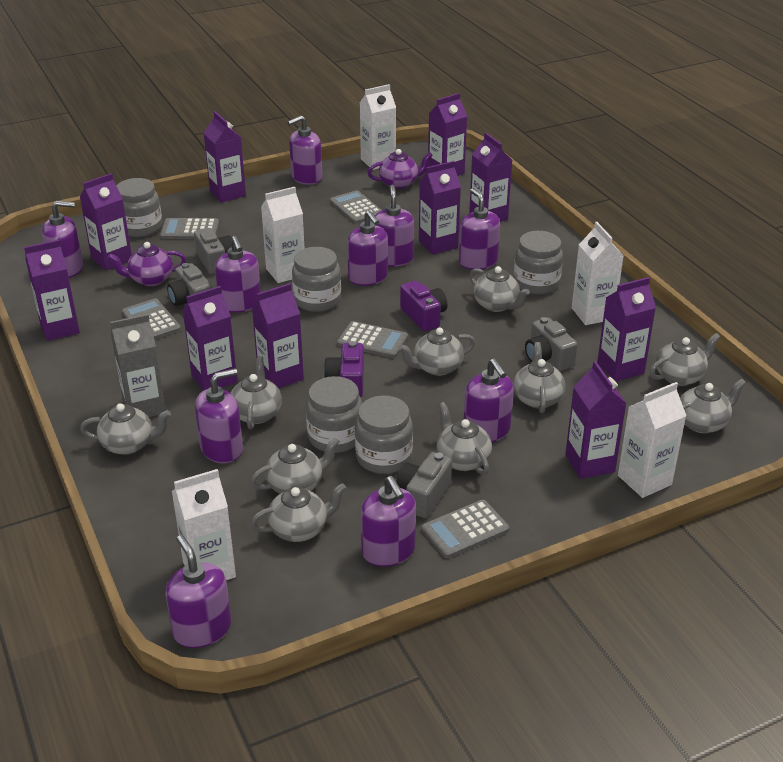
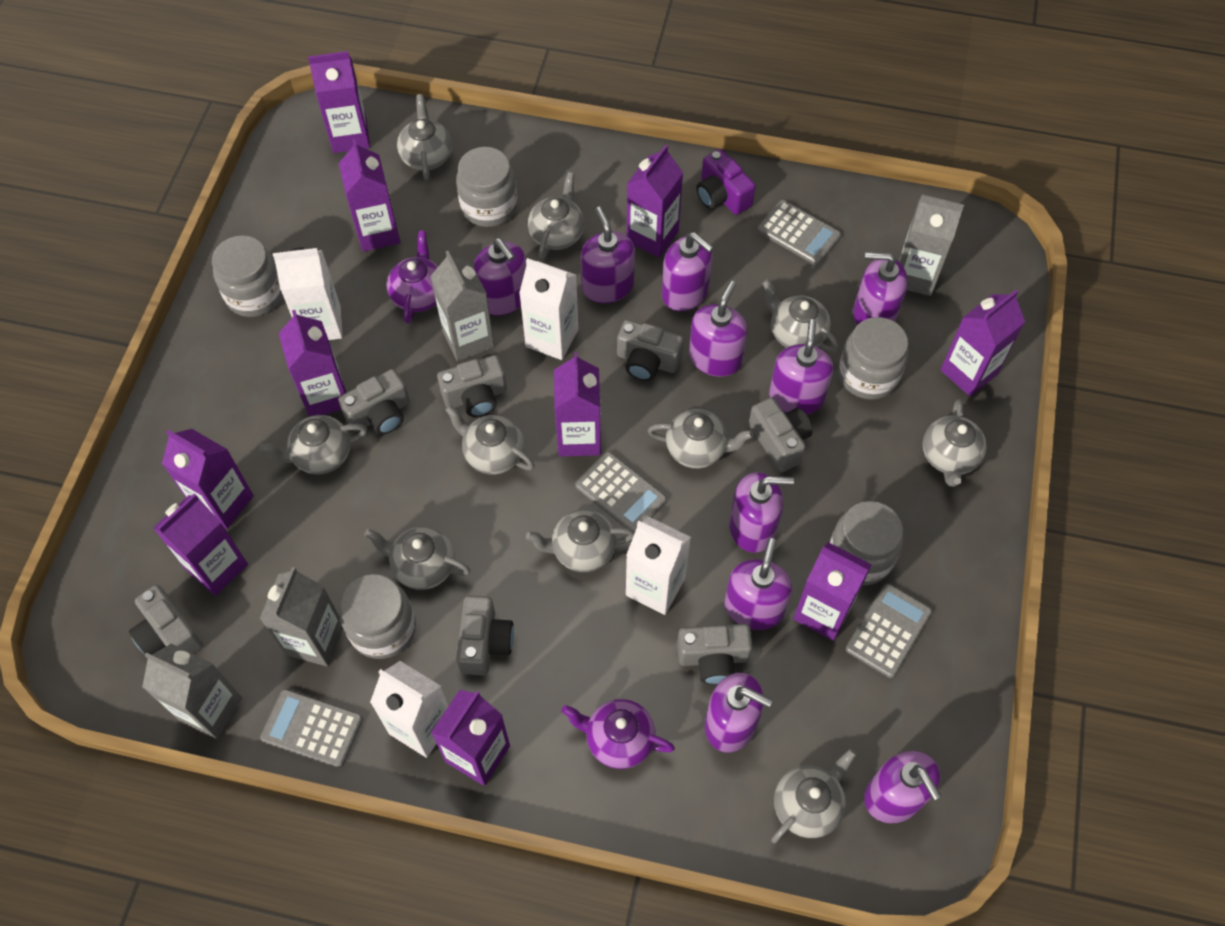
grey calculator: [122,298,181,340] [160,218,219,239] [330,190,381,224] [337,321,408,358] [422,500,509,558] = 5 -> [260,689,363,768] [575,452,667,532] [757,200,841,265] [846,583,932,678] = 4
grey camera: [167,263,212,306] [194,228,232,274] [396,452,452,518] [525,317,577,371] = 4 -> [129,585,203,655] [338,369,410,435] [437,355,507,417] [456,595,514,675] [617,320,684,381] [677,624,753,685] [749,397,813,472] = 7
grey carton: [110,314,166,417] = 1 -> [142,644,242,739] [260,567,343,667] [430,251,494,361] [899,195,964,296] = 4
purple camera: [324,341,364,397] [400,281,447,331] = 2 -> [696,149,756,215] = 1
white carton: [172,469,236,580] [261,187,305,283] [360,84,396,170] [572,222,624,325] [618,382,686,498] = 5 -> [273,247,343,340] [370,661,448,758] [519,258,578,360] [626,516,691,615] = 4

